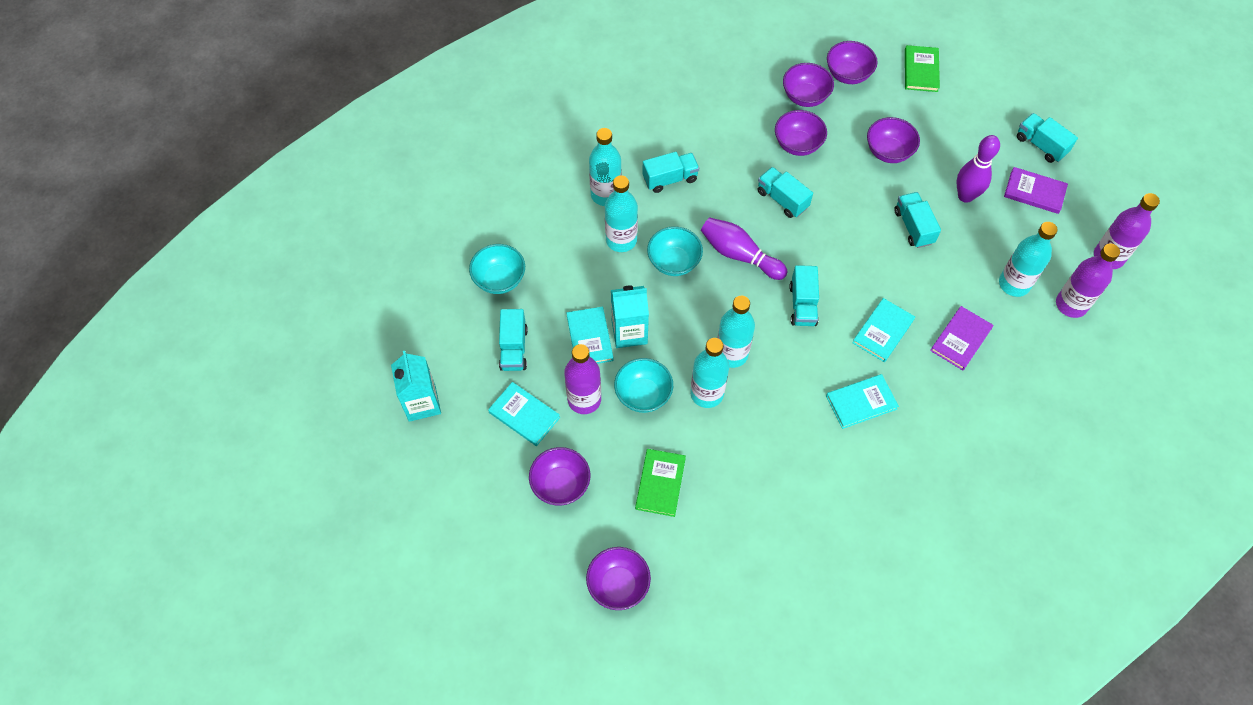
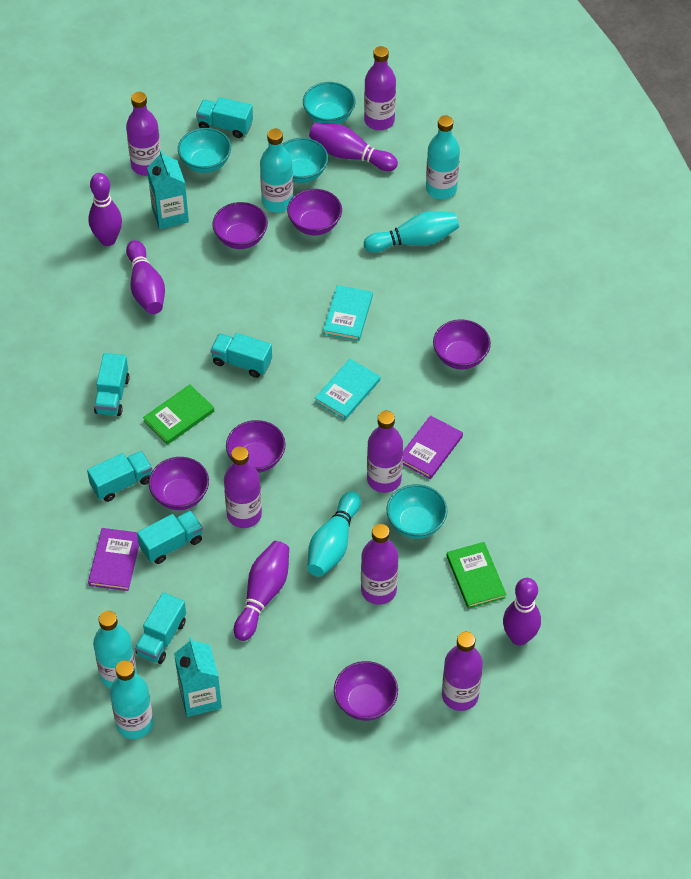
purple bottle: [564,344,601,414] [1056,244,1120,318] [1094,193,1160,269] = 3 -> [126,92,161,176] [224,446,262,528] [361,524,398,605] [364,46,396,130] [367,411,403,493] [442,632,483,711] = 6
purple bowling pin: [701,217,788,280] [956,135,1000,203] = 2 -> [89,173,122,246] [126,240,165,314] [234,541,289,641] [309,122,398,171] [503,578,541,646] = 5
turquoise book: [488,382,560,446] [567,307,614,364] [826,374,899,429] [852,298,915,362] = 4 -> [315,359,380,420] [323,285,373,341] = 2
turquoise bottle: [589,128,622,206] [605,175,638,252] [690,338,729,408] [717,296,755,368] [999,222,1057,297] = 5 -> [93,611,137,689] [110,660,154,739] [260,129,293,213] [426,115,460,199] = 4
turquoise bowl: [469,244,525,294] [614,358,673,413] [647,226,703,276] = 3 -> [178,128,231,173] [282,138,328,183] [303,82,356,124] [386,484,447,539] = 4
turquoise bowling pin: none = 0 -> [307,491,361,577] [364,211,459,252] = 2

